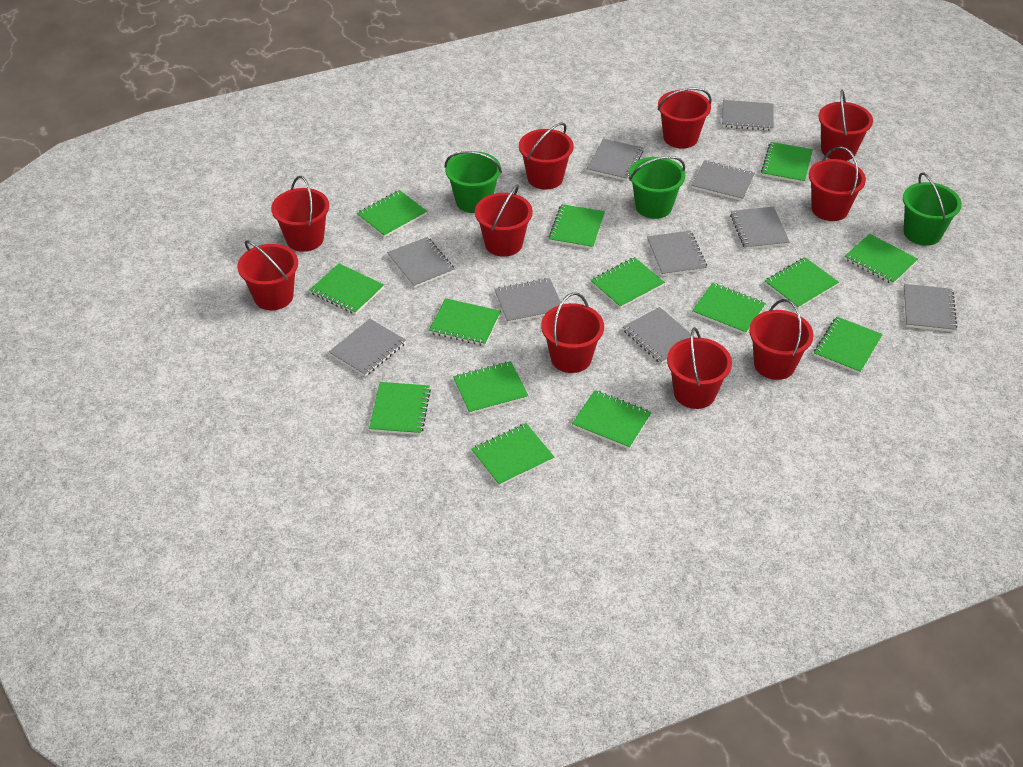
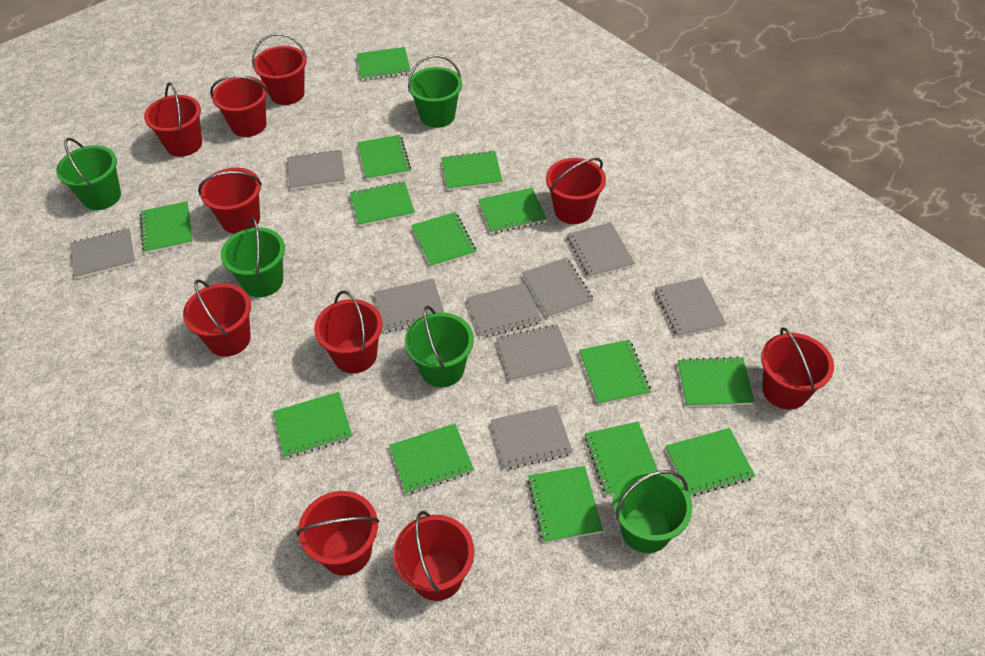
green bucket: [445,151,502,213] [629,156,685,219] [903,172,962,246] = 3 -> [56,138,121,210] [221,217,285,297] [405,306,474,387] [408,55,462,128] [613,469,692,553] = 5
grey notebook: [329,319,406,377] [387,237,455,288] [494,278,561,323] [587,139,643,181] [623,307,695,364] [647,231,707,276] [691,160,755,201] [722,100,774,131] [730,207,790,250] [904,284,957,332] = 10 -> [70,228,136,279] [287,149,345,190] [374,279,444,332] [467,283,542,338] [491,405,573,469] [496,324,573,382] [522,258,594,318] [567,222,635,278] [655,278,726,337] = 9

